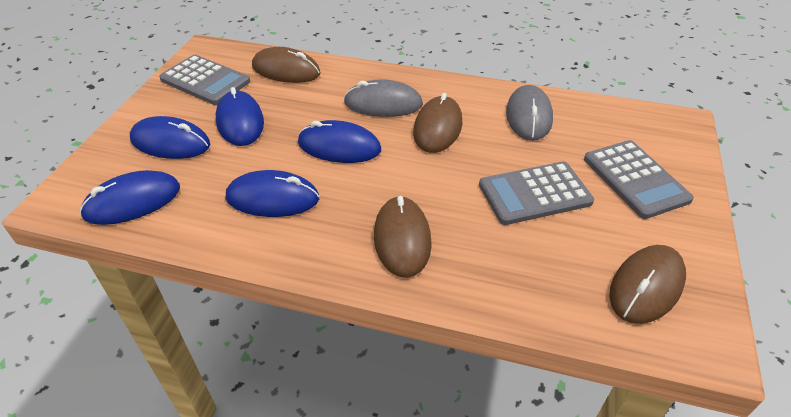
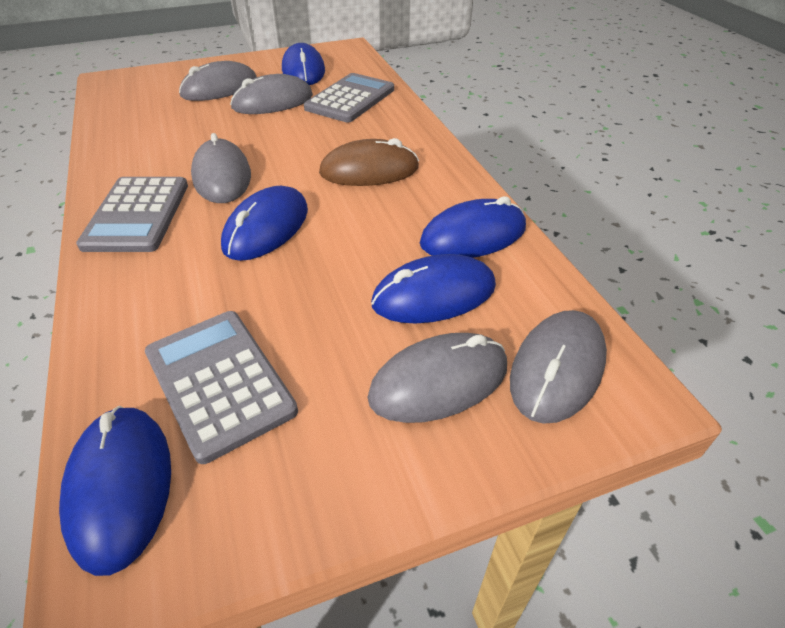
brown mouse: [252,47,321,83] [374,196,432,278] [413,93,463,153] [609,245,686,324] = 4 -> [319,138,419,186] = 1
grey mouse: [344,79,423,117] [506,85,553,141] = 2 -> [179,61,257,101] [191,133,251,203] [230,74,313,114] [368,333,507,423] [510,310,607,424] = 5

